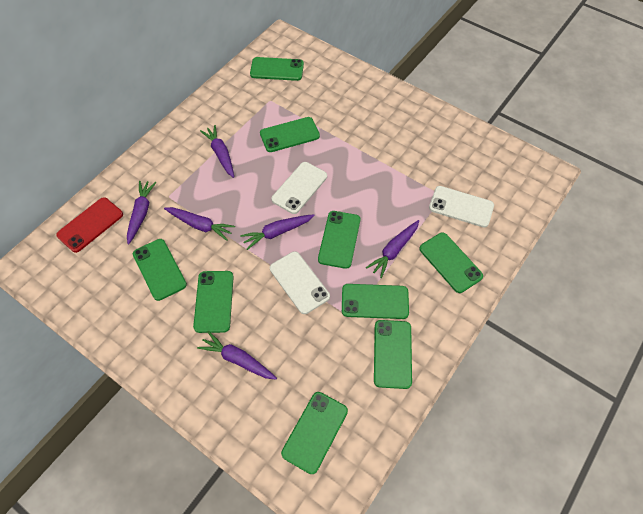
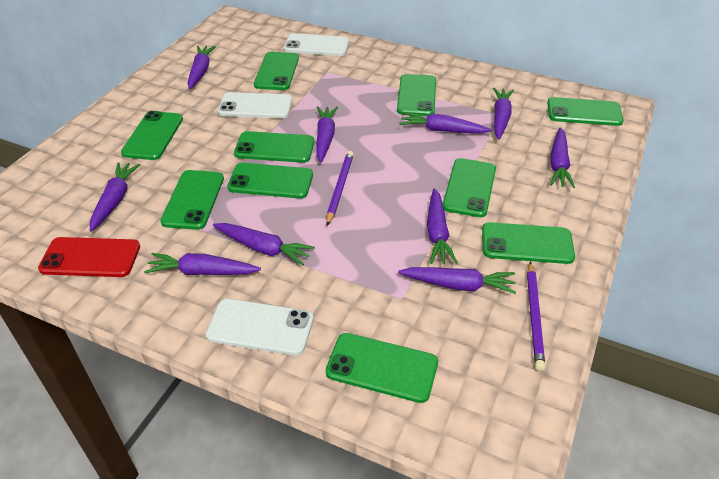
green phone: [133,239,187,301] [193,271,234,333] [250,57,304,81] [260,117,320,152] [281,392,348,474] [318,211,360,269] [342,284,409,319] [374,320,412,389] [419,233,483,293] = 9 -> [121,111,183,160] [160,170,224,230] [227,163,313,199] [234,131,314,163] [254,52,299,90] [326,333,438,403] [397,74,436,116] [443,158,496,217] [482,222,575,264] [547,97,624,126] = 10
purple carrot: [127,181,156,244] [164,207,235,241] [197,331,277,380] [200,125,234,178] [240,214,315,250] [366,220,419,278] = 6 -> [90,162,140,232] [144,253,261,275] [188,46,216,89] [213,223,315,266] [316,106,338,162] [398,267,516,294] [399,112,492,133] [427,188,458,264] [493,88,514,139] [550,128,575,188] = 10
purple pencil: none = 0 -> [326,151,354,226] [527,262,545,371] = 2

